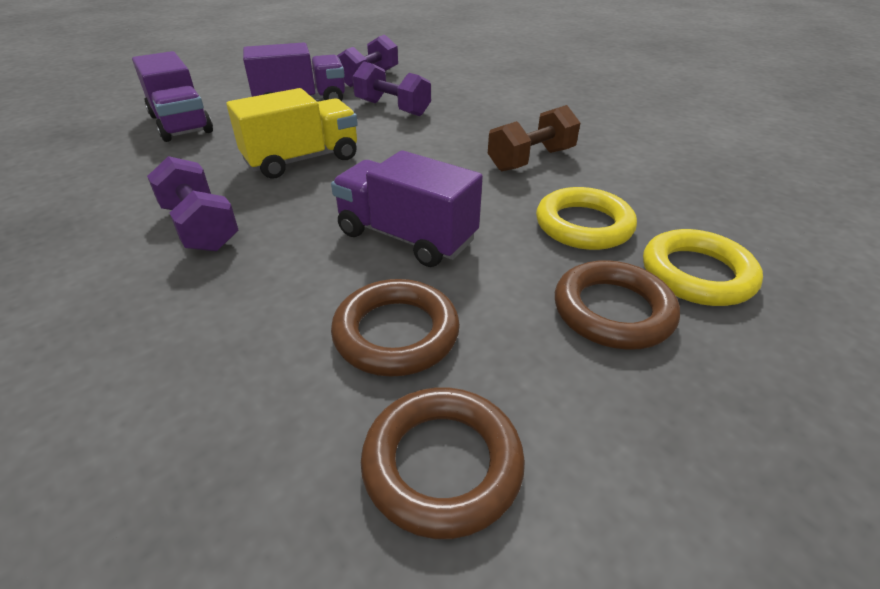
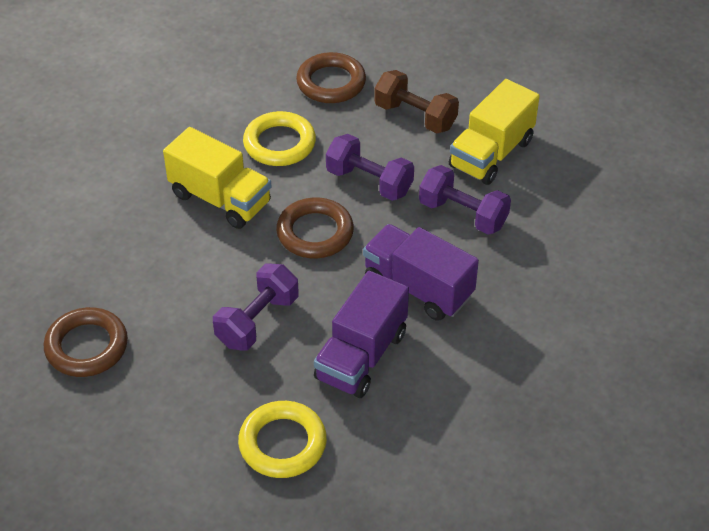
purple truck: [132,51,213,142] [243,42,345,101] [331,150,483,267] = 3 -> [314,271,409,398] [363,224,479,321] = 2
yellow truck: [227,88,358,178] = 1 -> [163,127,271,229] [449,79,540,185] = 2

